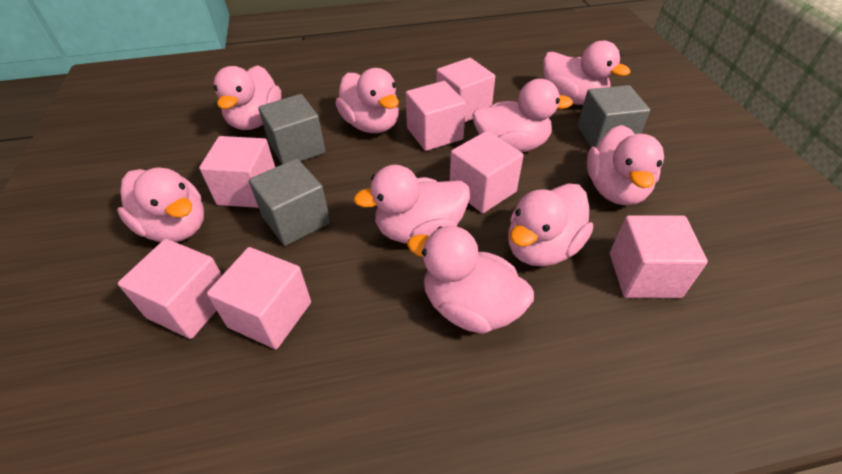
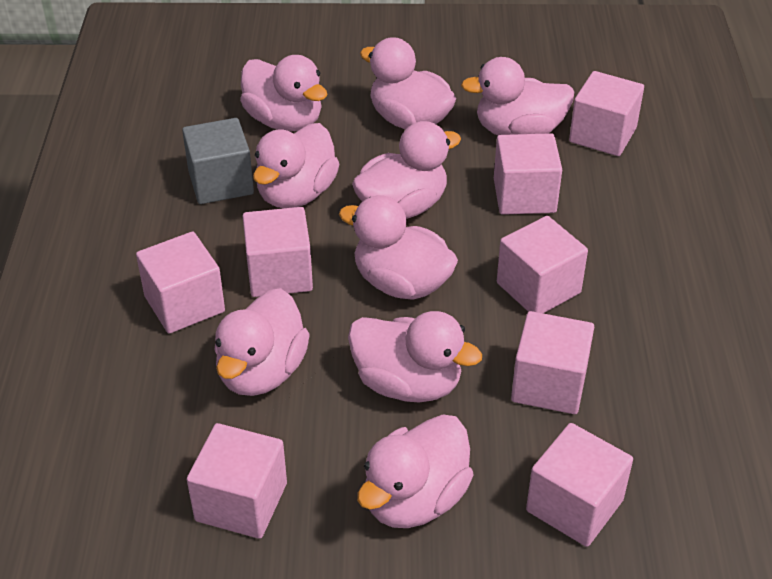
grey cube: [249,159,330,246] [258,94,326,164] [578,85,650,148] = 3 -> [182,118,254,204] = 1
pink cube: [118,239,222,339] [199,136,275,208] [207,247,311,349] [406,81,466,151] [436,58,495,122] [450,131,524,213] [610,215,708,298] = 7 -> [136,232,225,334] [187,423,287,539] [243,207,313,297] [494,133,562,215] [497,216,588,313] [511,311,594,414] [526,423,633,547] [569,71,644,156] = 8

